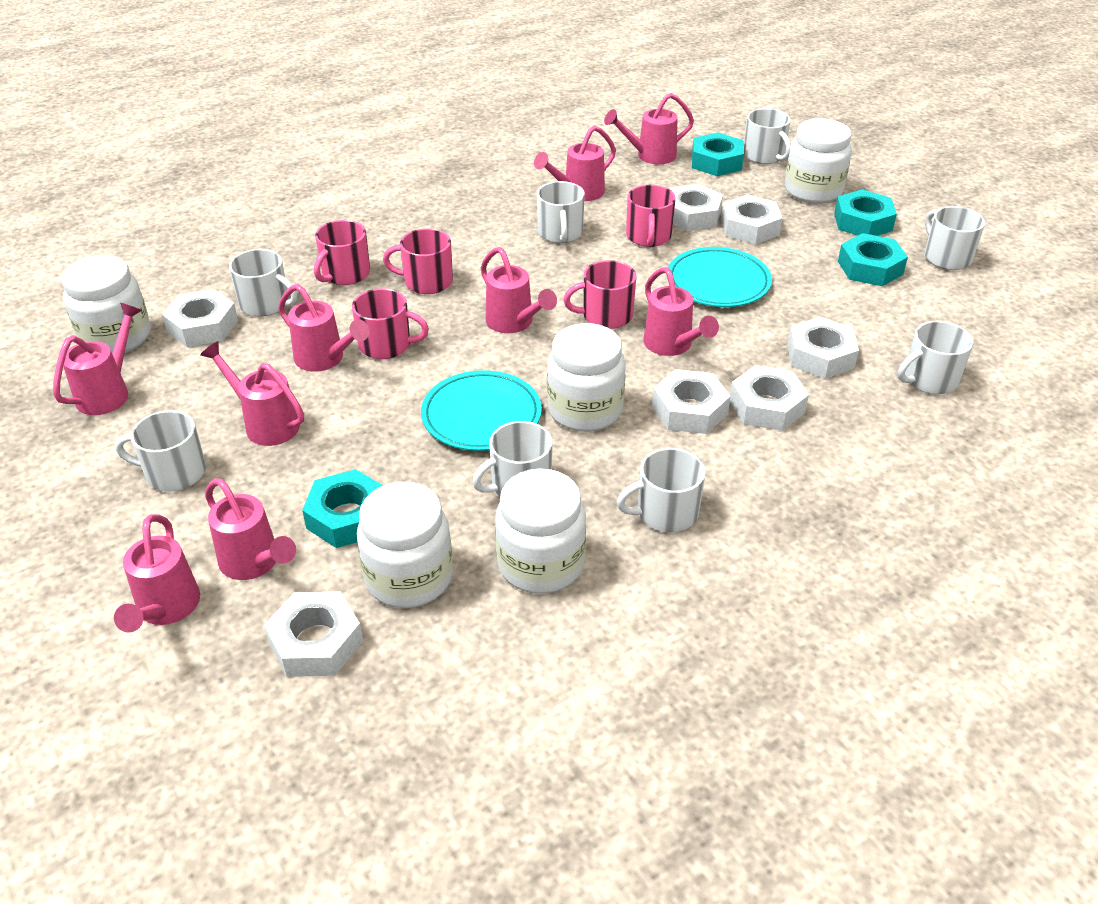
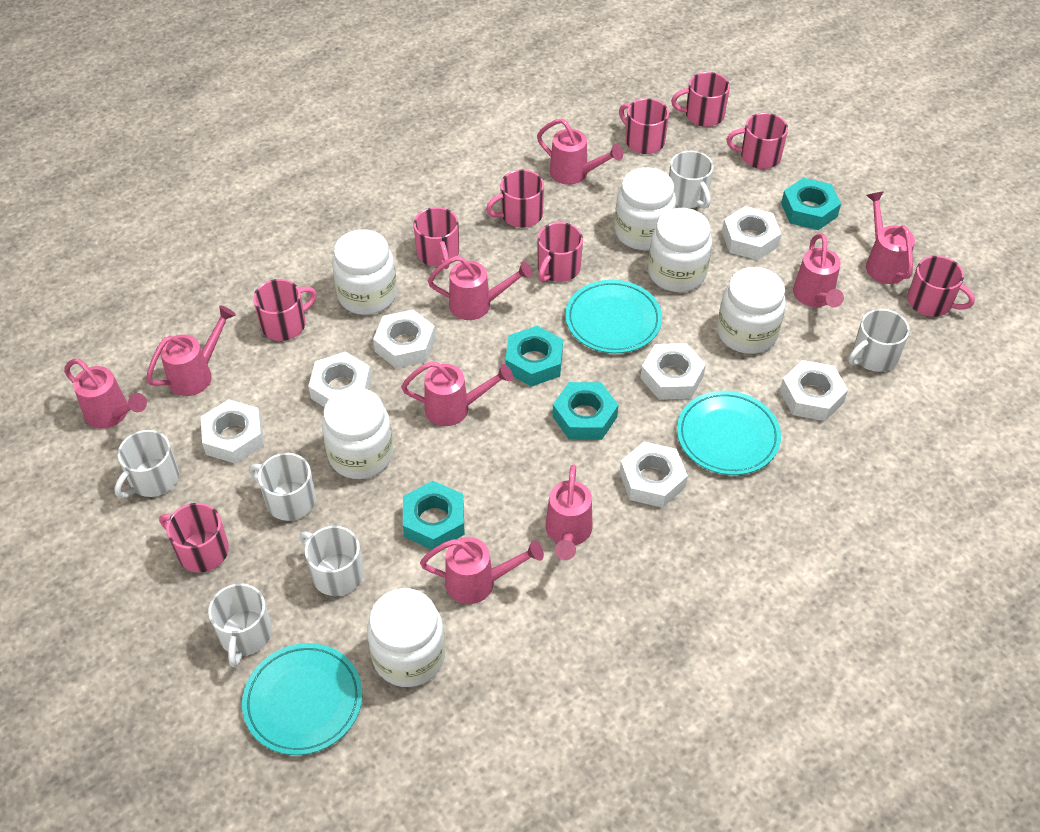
pink mug: [314,220,370,285] [352,288,429,359] [383,228,453,294] [563,260,636,329] [626,185,676,247] = 5 -> [159,503,229,573] [253,279,317,341] [413,207,459,269] [486,170,544,228] [537,222,583,283] [619,98,669,154] [671,72,730,127] [727,113,788,169] [908,256,975,317] = 9
turquoise plate: [421,370,542,451] [667,247,772,307] = 2 -> [242,643,363,755] [565,280,662,353] [677,391,781,475] = 3
white jar: [61,255,151,353] [357,482,453,608] [495,469,586,594] [547,323,626,432] [785,118,852,204] = 5 -> [322,387,394,479] [332,229,397,315] [367,588,445,687] [615,167,676,250] [648,208,712,292] [717,267,786,354] = 6
white mug: [115,410,206,491] [229,249,297,316] [472,421,553,496] [537,181,585,243] [617,448,705,532] [744,108,791,164] [898,321,973,394] [925,206,985,270] = 8 -> [114,430,179,498] [208,583,272,667] [249,453,316,521] [300,526,363,596] [669,151,714,209] [848,309,910,372] = 6

